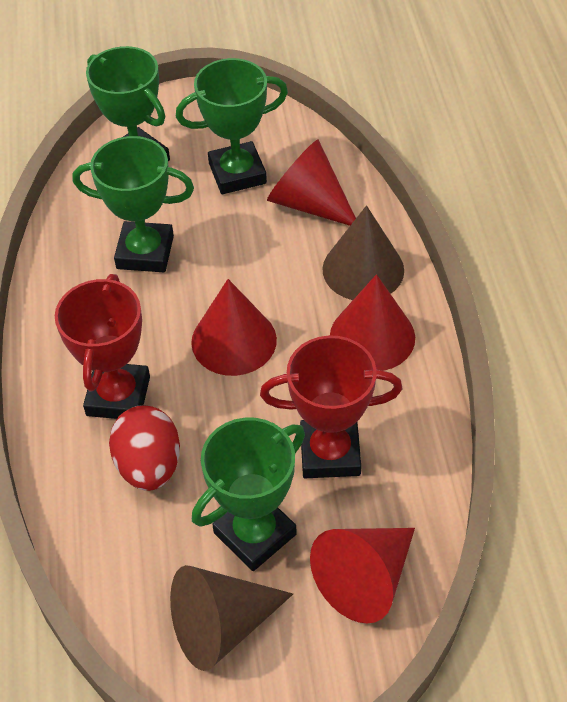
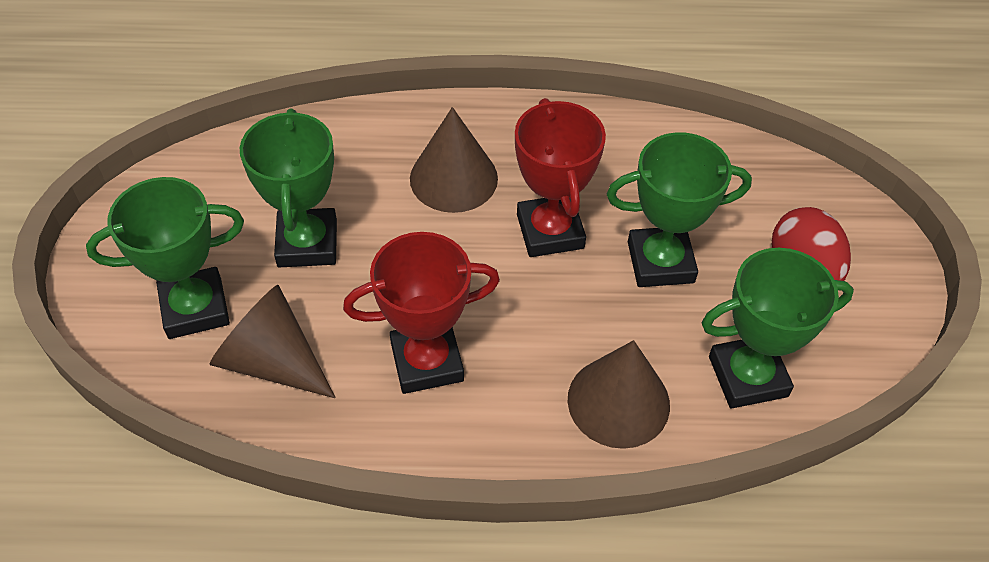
brown cone: [170,565,293,671] [322,205,404,300] = 2 -> [210,285,336,398] [410,107,498,213] [568,340,670,449] = 3
red cone: [191,279,277,376] [267,140,356,226] [310,528,415,624] [330,274,415,371] = 4 -> none = 0

